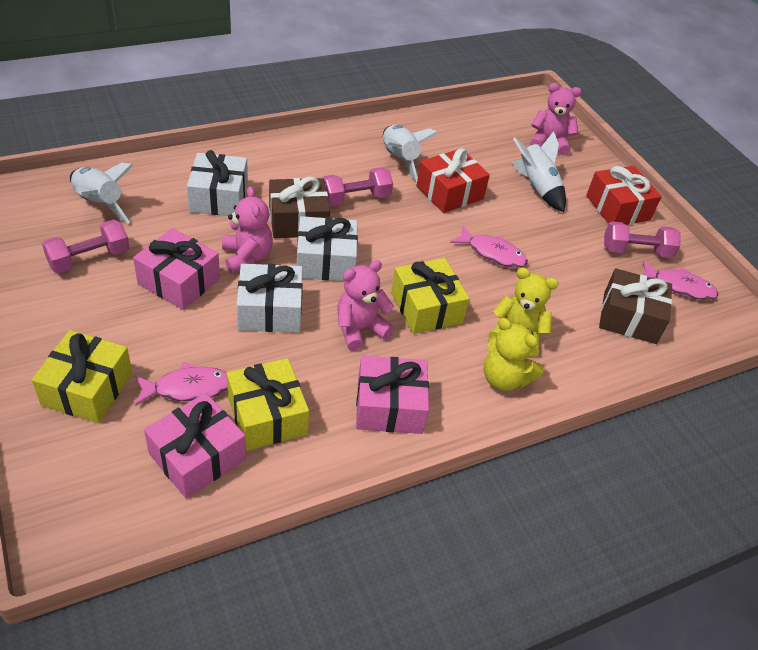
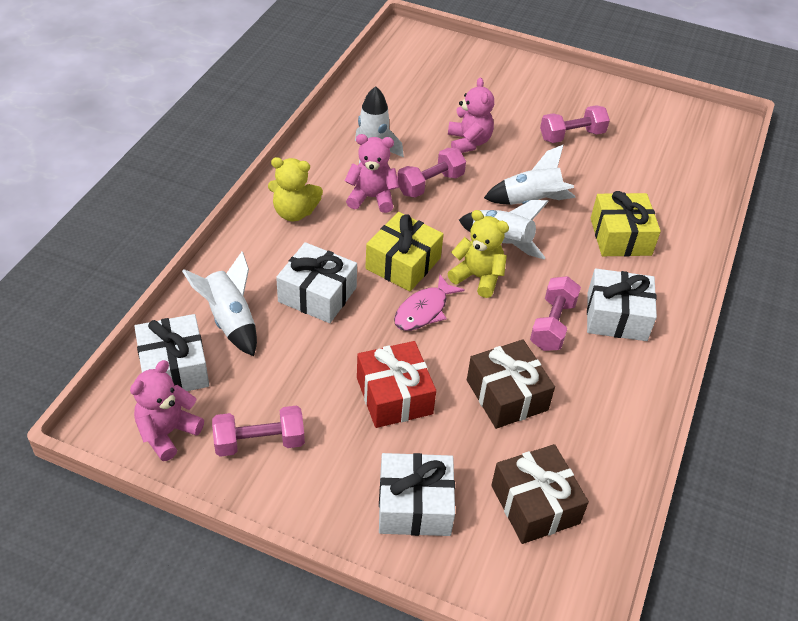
pink dumbbell: [42,220,130,273] [323,167,393,206] [604,221,680,258] = 3 -> [212,406,305,457] [397,148,466,198] [530,276,581,351] [540,105,610,143] = 4
pink fish: [135,362,228,406] [450,226,528,268] [643,260,719,300] = 3 -> [394,274,465,331] = 1
pink gift: [133,228,220,310] [144,393,246,499] [356,355,429,434] = 3 -> none = 0
red gift: [417,148,490,213] [586,166,662,225] = 2 -> [357,341,436,428] = 1
white gift: [187,150,248,216] [237,264,303,332] [297,216,358,281] = 3 -> [134,314,209,391] [276,242,357,323] [379,453,455,536] [587,268,657,341] = 4
white rocket: [70,163,134,224] [383,125,438,182] [512,131,566,212] = 3 -> [182,251,257,356] [355,86,404,163] [459,200,549,259] [484,145,576,205] = 4
yellow gift: [32,330,132,423] [227,358,309,451] [391,258,470,334] = 3 -> [365,212,444,291] [591,191,661,257] = 2

